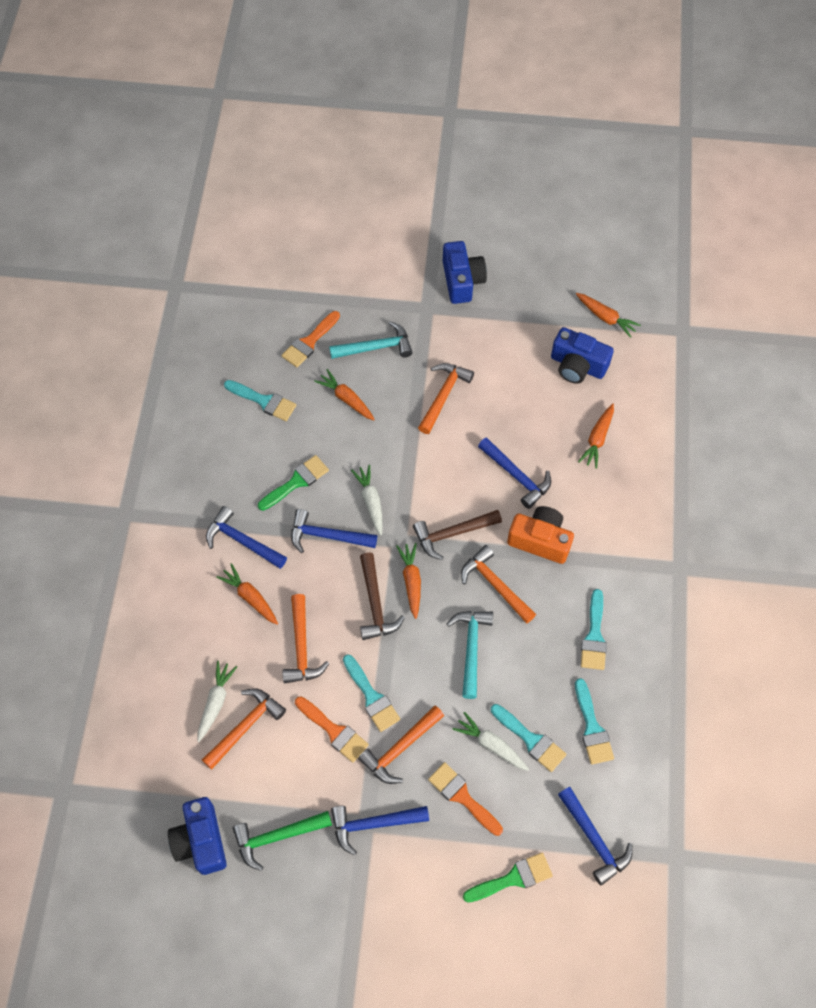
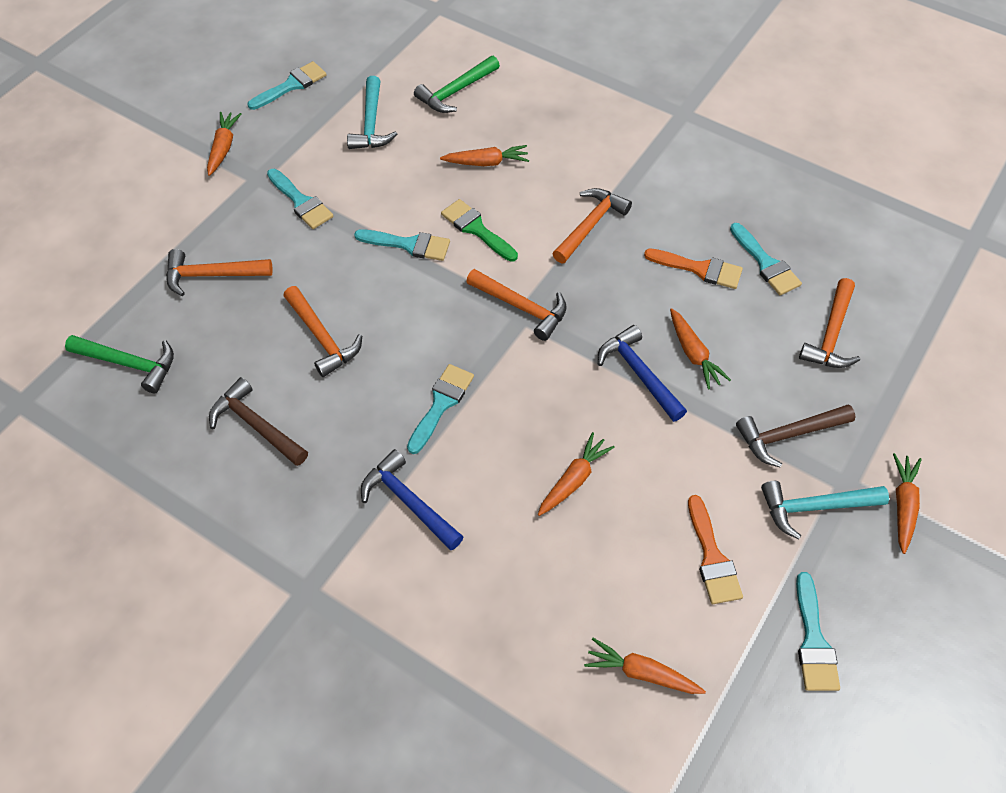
blue camera: [168,797,227,875] [443,241,487,304] [551,327,614,384] = 3 -> none = 0
blue hammer: [206,506,287,569] [291,509,377,553] [331,806,429,855] [478,437,551,509] [558,787,632,885] = 5 -> [361,449,464,550] [598,325,687,422] = 2
green brush: [258,455,329,511] [463,852,553,903] = 2 -> [441,199,518,262] = 1
green hammer: [233,811,332,871] = 1 -> [65,335,174,394] [414,56,500,113] = 2
orange brush: [281,311,340,367] [295,696,369,763] [428,762,503,836] = 3 -> [644,248,743,289] [688,495,743,604] = 2
orange camera: [507,506,574,564] = 1 -> none = 0
orange carrot: [216,563,278,625] [314,369,375,421] [396,543,421,619] [576,293,641,338] [578,403,614,469] = 5 -> [207,112,241,176] [440,145,529,166] [538,432,615,516] [584,638,706,694] [670,308,731,390] [893,453,922,554] = 6
turquoise brush: [224,380,296,421] [343,654,400,732] [491,704,566,772] [575,678,614,764] [581,589,607,670] = 5 -> [248,61,327,110] [267,169,333,229] [354,229,450,261] [407,364,474,454] [730,223,802,295] [796,572,840,691] = 6
white carrot: [198,661,237,742] [351,465,383,536] [452,712,529,771] = 3 -> none = 0

